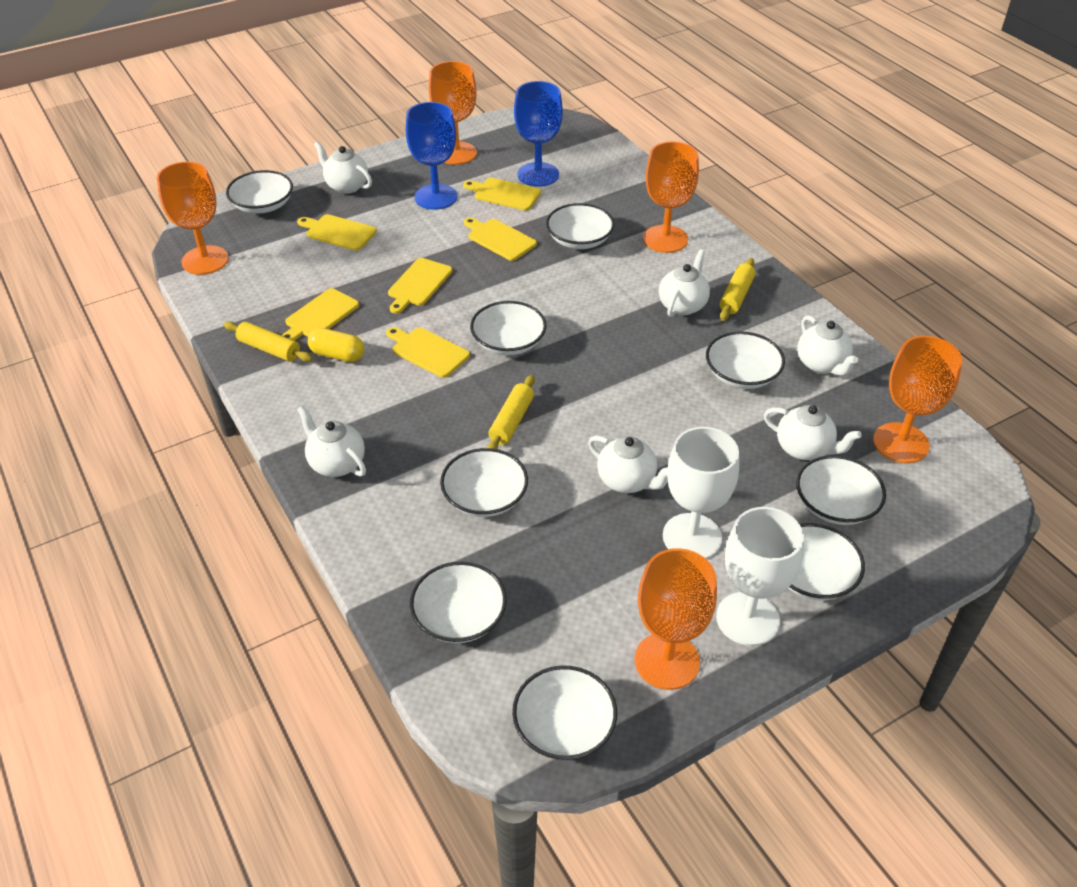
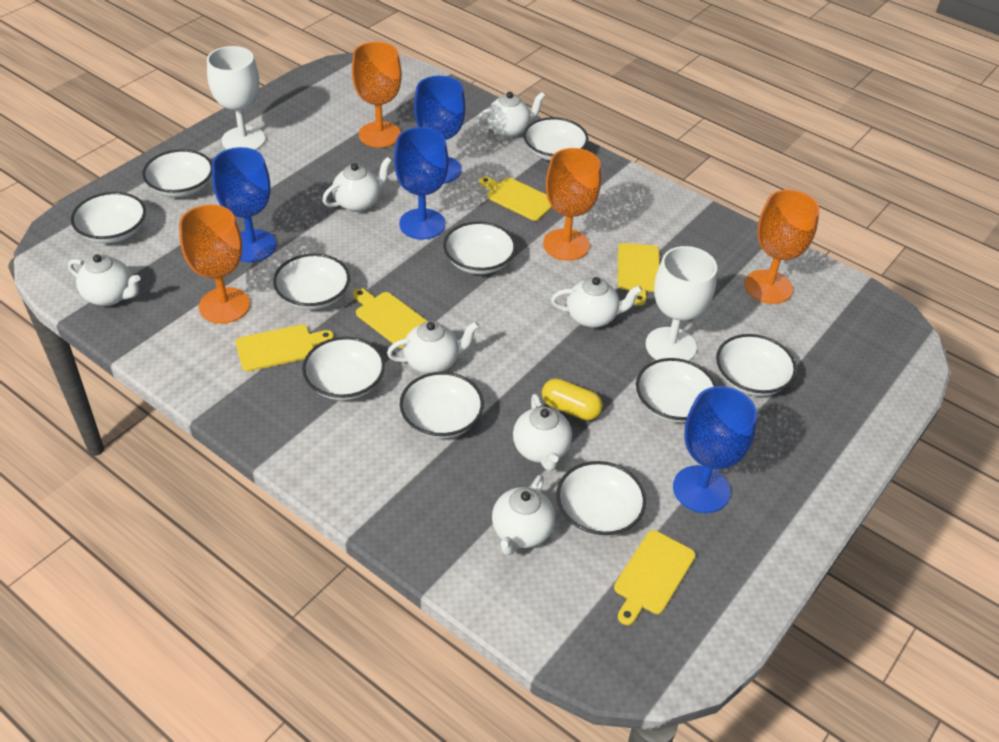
blue goblet: [406,102,457,210] [514,81,563,187] = 2 -> [212,147,277,262] [394,127,449,240] [414,76,465,183] [673,386,757,513] = 4
orange goblet: [157,161,229,275] [429,61,477,165] [635,548,717,690] [643,141,699,253] [873,336,962,463] = 5 -> [179,204,250,324] [352,42,402,148] [543,148,601,261] [744,190,820,304] = 4
white bowl: [226,170,293,214] [410,562,507,643] [440,448,528,517] [470,301,546,355] [512,665,617,760] [546,203,615,249] [706,331,785,389] [788,523,865,600] [796,455,886,525] = 9 -> [71,192,146,243] [142,149,212,197] [273,253,350,310] [302,337,385,400] [400,372,484,439] [443,222,516,274] [523,117,588,161] [556,461,646,537] [636,358,717,423] [716,334,797,396] = 10
white teapot: [297,406,366,477] [314,141,372,194] [588,436,668,493] [659,250,710,317] [764,405,862,460] [798,315,858,376] = 6 -> [68,254,140,306] [322,157,392,212] [387,321,479,374] [476,92,546,138] [492,475,555,555] [513,394,572,471] [551,277,642,328] = 7
yellow cutting board: [281,288,359,341] [297,214,377,251] [386,327,470,378] [388,258,452,314] [463,178,541,210] [464,217,537,261] = 6 -> [236,324,334,371] [353,288,428,348] [479,177,552,221] [614,530,696,625] [618,243,660,306] = 5
yellow rolling pin: [224,322,313,362] [487,375,535,449] [719,258,755,321] = 3 -> none = 0

